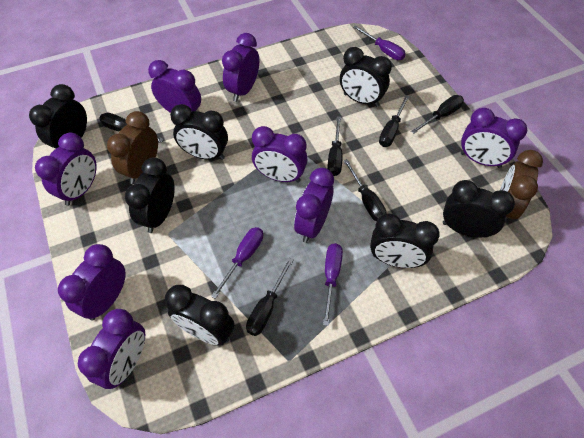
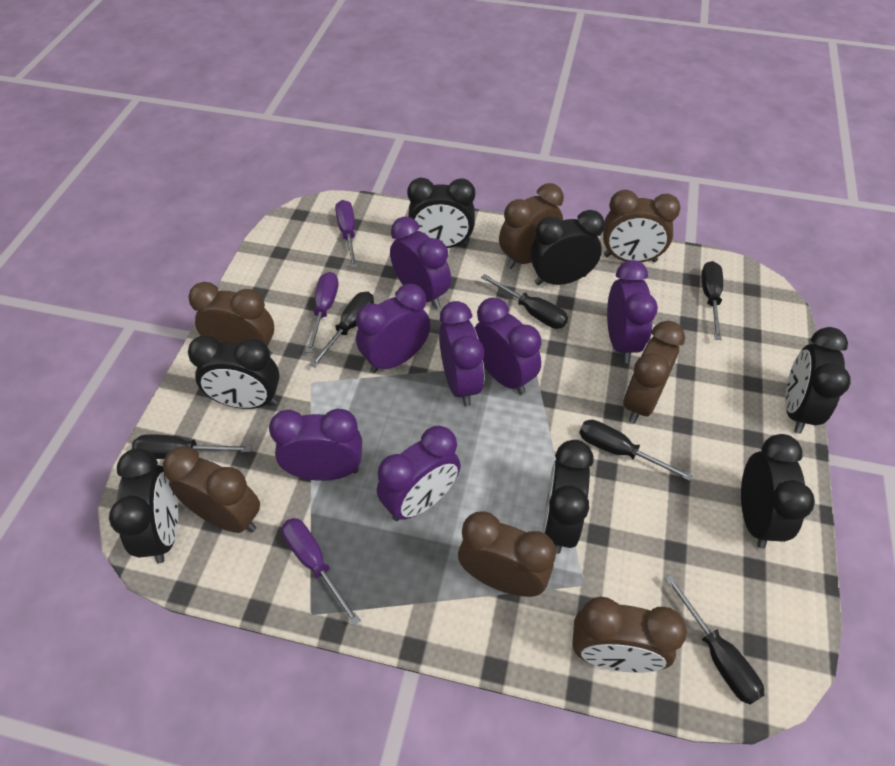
brown clock: [107,111,158,184] [500,150,543,222] = 2 -> [163,446,260,533] [188,282,274,356] [458,511,556,597] [499,183,564,269] [572,596,687,673] [603,190,681,262] [623,321,685,423] = 7
purple clock: [35,133,97,206] [58,244,126,320] [78,309,145,389] [148,60,201,113] [222,33,259,102] [252,126,307,183] [294,168,334,243] [461,108,527,168] = 8 -> [269,408,362,481] [356,284,431,373] [377,426,461,521] [390,216,451,309] [439,301,484,406] [475,298,541,395] [607,260,658,363] = 7

